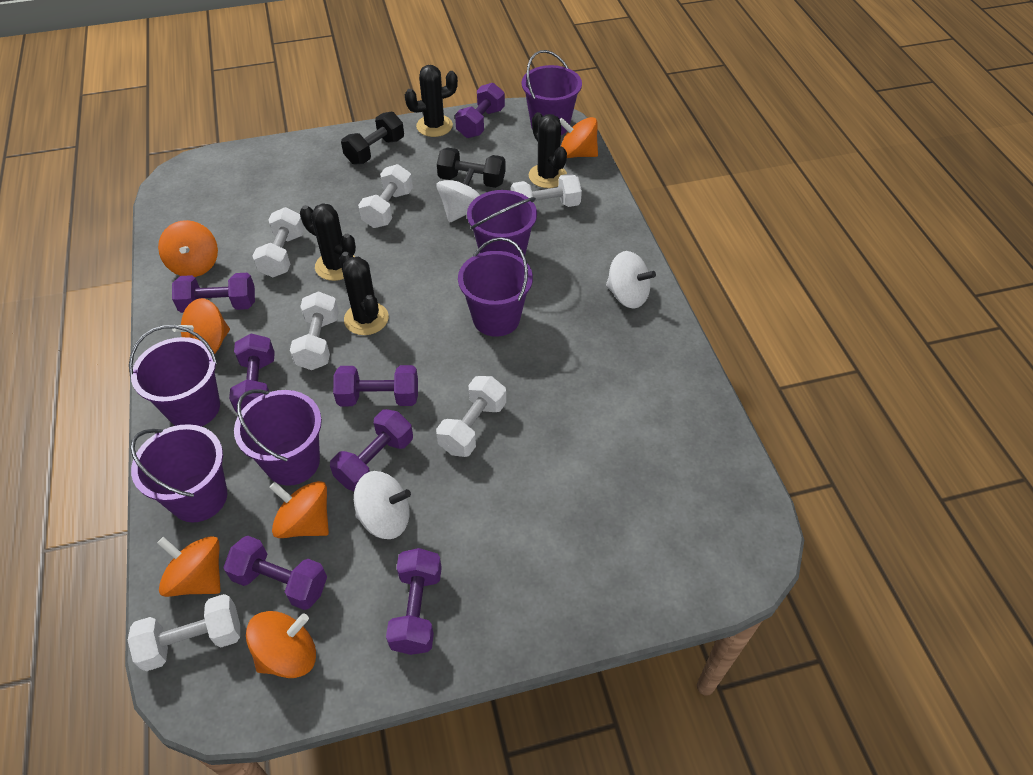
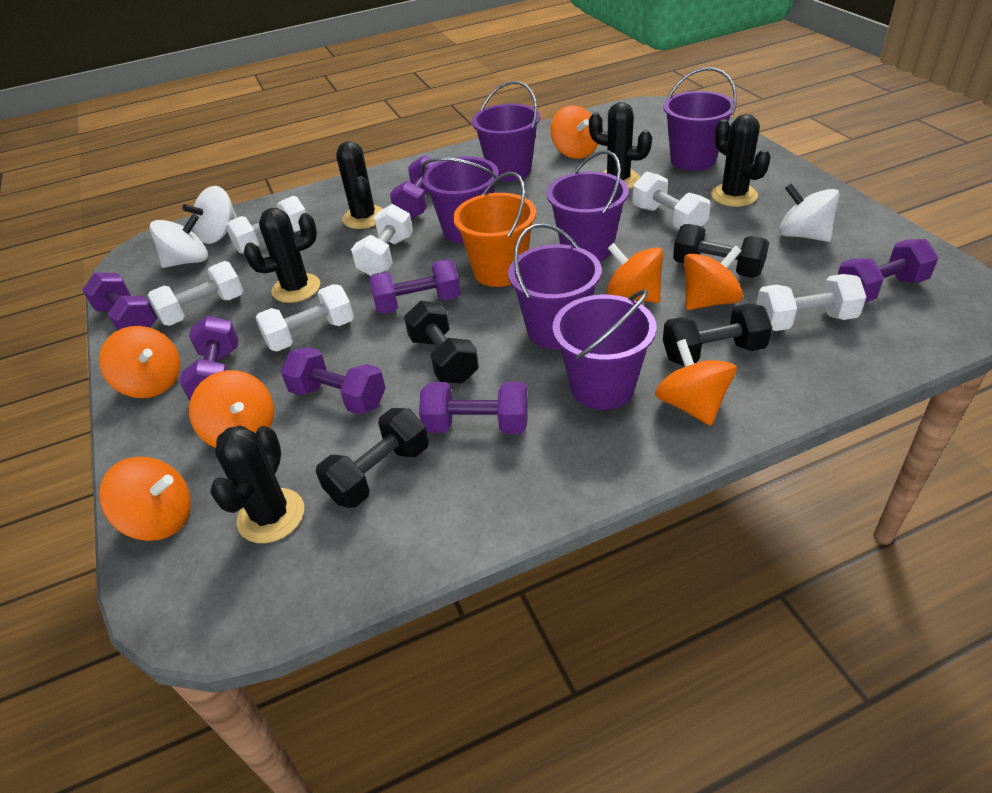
black cactus: [300,203,356,281] [339,252,389,335] [405,65,458,137] [529,112,567,188] = 4 -> [210,426,304,543] [244,208,320,303] [336,141,383,229] [589,102,652,189] [711,114,771,207] = 5
black dumbbell: [341,111,404,165] [437,147,506,188] = 2 -> [316,408,429,508] [404,301,479,384] [663,303,772,366] [673,224,769,278] = 4
orange bucket: none = 0 -> [453,172,536,287] = 1
orange spinning top: [157,536,221,597] [158,220,218,277] [172,298,230,354] [246,611,316,678] [269,481,329,538] [560,117,598,158] = 6 -> [99,326,180,398] [99,457,191,541] [189,370,274,448] [551,105,598,159] [606,243,663,303] [655,339,737,426] [684,246,743,310] = 7

